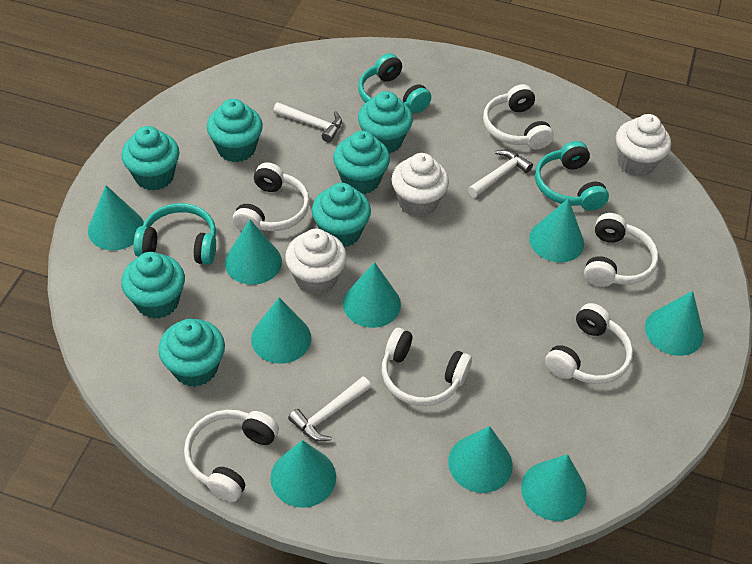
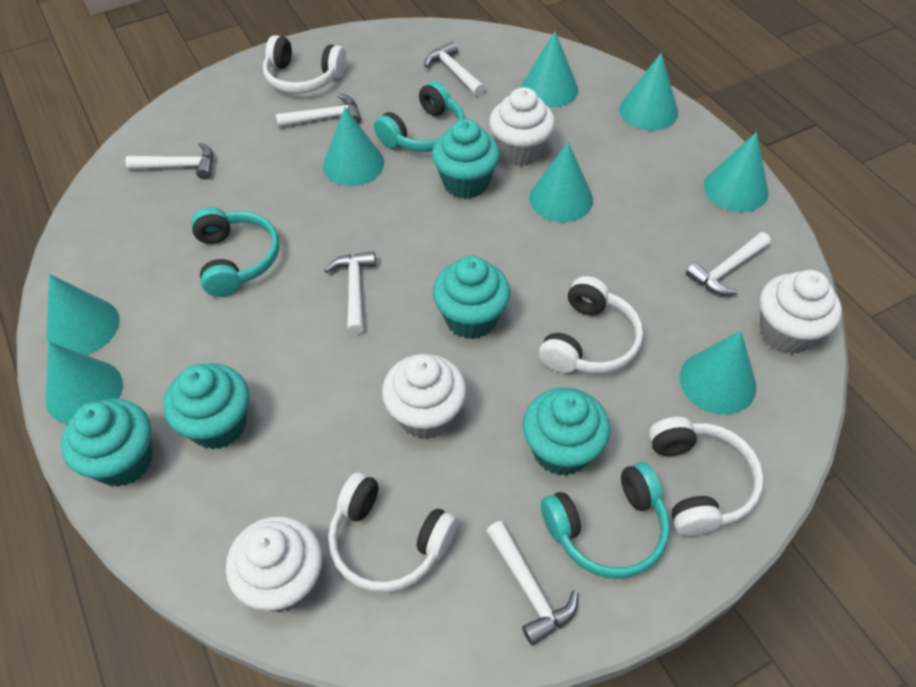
turquoise cone: [88,185,144,250] [225,220,282,285] [251,298,311,364] [270,440,336,508] [343,262,401,328] [448,426,513,493] [521,454,587,521] [529,199,584,263] [645,291,704,356] = 9 -> [45,342,123,424] [46,274,120,355] [323,107,384,186] [521,32,578,108] [529,142,593,222] [619,53,678,130] [680,331,756,415] [704,132,769,212] = 8
turquoise cupcake: [121,126,180,191] [121,252,185,319] [158,319,225,387] [207,99,263,162] [312,183,371,247] [333,131,390,194] [358,91,413,154] = 7 -> [61,399,153,487] [163,363,249,449] [432,119,500,199] [433,256,510,339] [523,388,610,476] = 5
white cupcake: [285,229,347,295] [392,153,449,217] [616,114,671,177] = 3 -> [226,516,322,613] [382,354,466,439] [489,87,555,166] [760,270,842,354] = 4
white hammer: [273,102,342,143] [288,376,371,441] [468,150,533,198] = 3 -> [125,142,213,179] [276,93,361,127] [324,251,376,335] [424,41,485,96] [486,521,578,646] [686,232,771,296] = 6
white headphones: [184,410,279,502] [233,162,310,231] [382,328,472,406] [483,84,554,150] [545,303,633,384] [584,213,658,287] = 6 -> [263,35,347,94] [328,472,458,593] [539,276,643,373] [649,417,764,536] = 4

